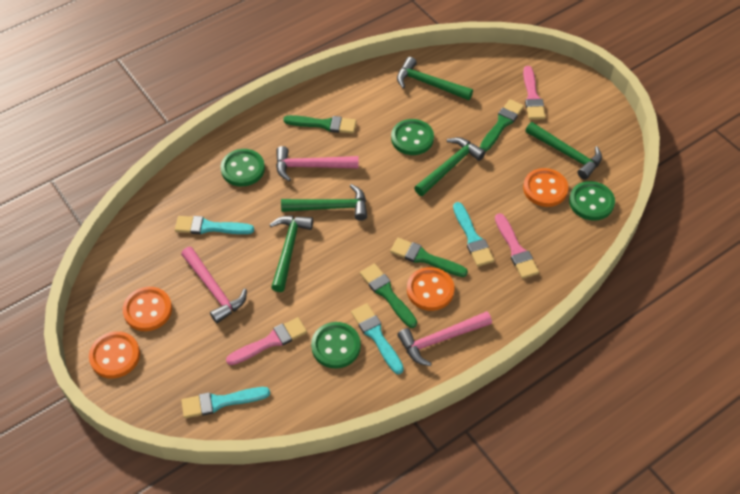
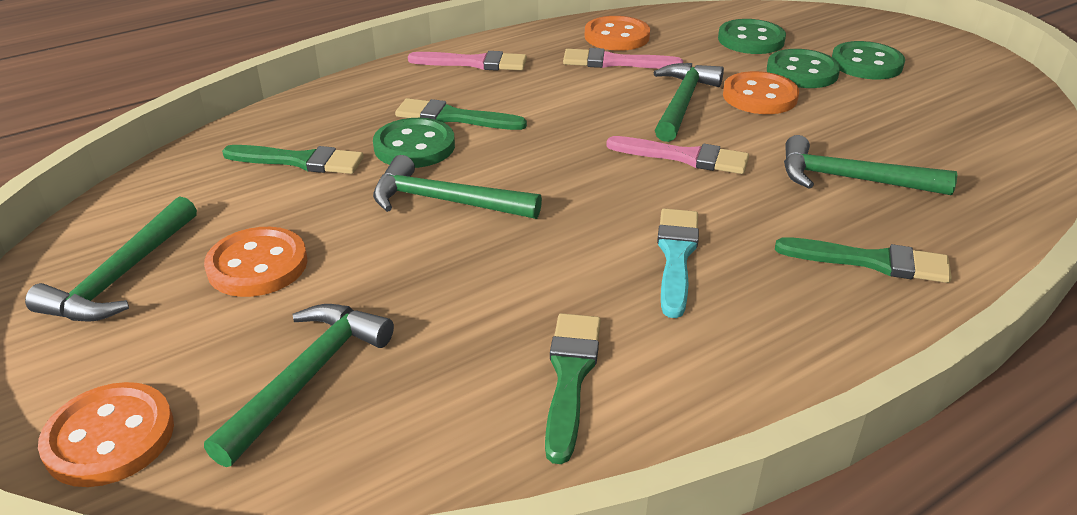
pink hammer: [181,247,247,323] [276,146,359,182] [397,311,492,366] = 3 -> none = 0
turquoise brush: [175,216,254,234] [181,387,270,418] [351,303,404,374] [453,202,494,267] = 4 -> [657,208,699,318] = 1

